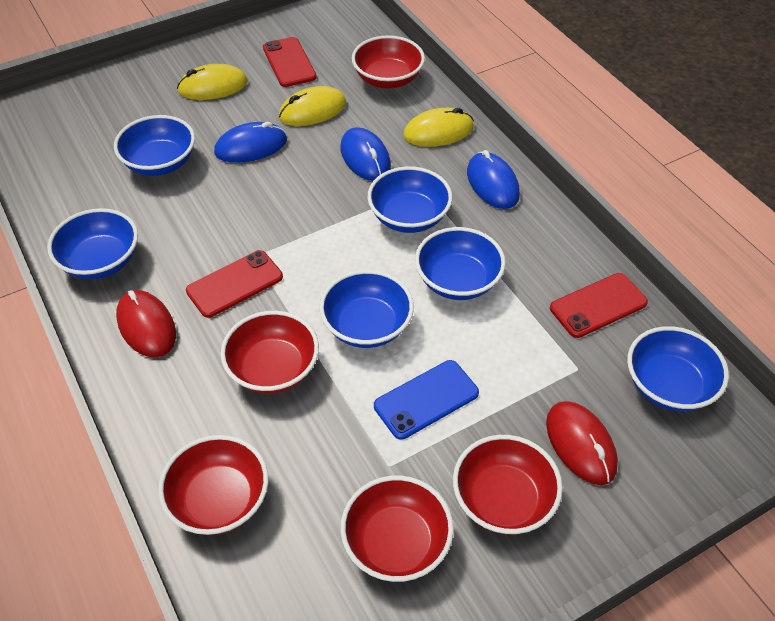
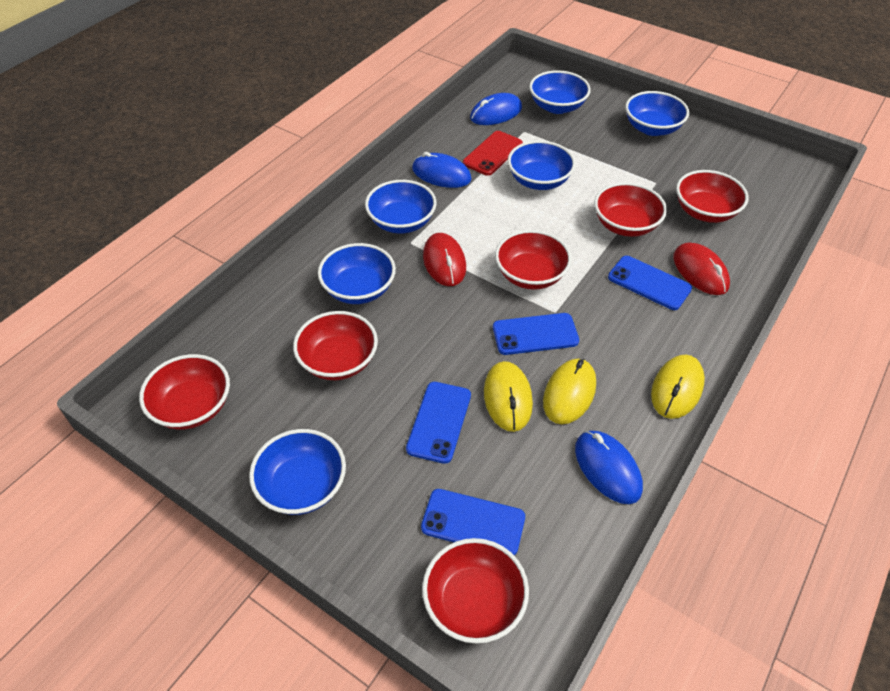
blue phone: [374,360,479,440] = 1 -> [406,382,471,464] [421,489,525,556] [493,313,579,355] [608,256,692,310] = 4
red bowl: [158,435,269,535] [221,311,319,394] [340,475,454,582] [352,35,425,89] [453,435,563,535] = 5 -> [139,354,230,429] [293,311,378,380] [422,538,529,644] [495,230,572,290] [594,182,667,237] [676,170,749,223] = 6
red phone: [186,250,283,318] [263,37,317,87] [550,273,648,338] = 3 -> [463,131,523,176] = 1

